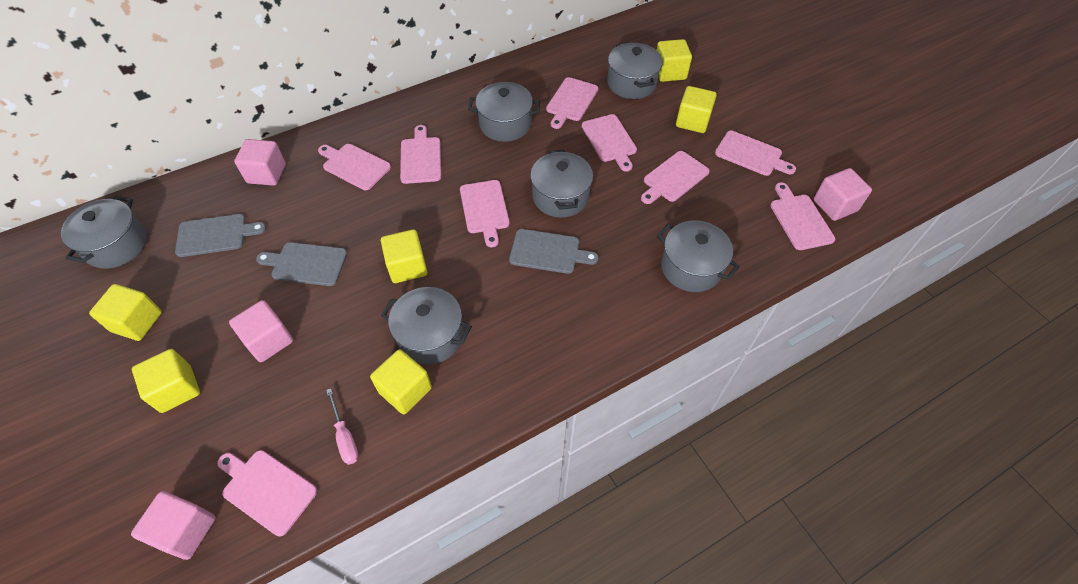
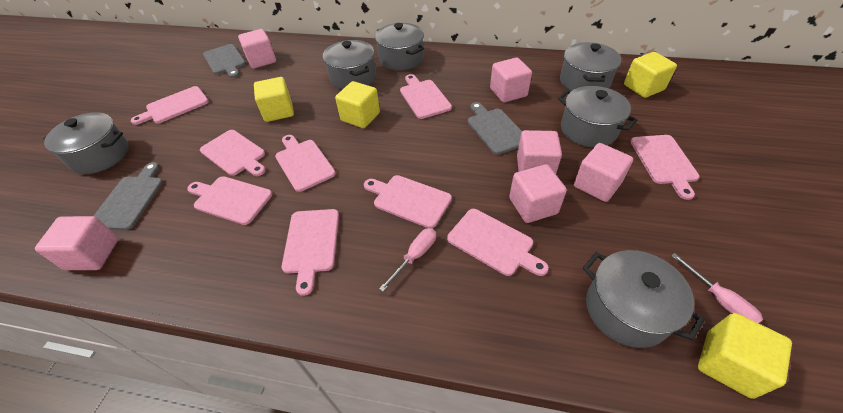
pink cube: [131,491,216,560] [229,300,293,362] [234,139,286,186] [814,168,872,221] = 4 -> [35,216,118,270] [238,29,276,69] [490,58,532,103] [509,164,567,223] [517,130,562,174] [574,143,633,202] = 6
pink screwdriver: [326,389,359,465] = 1 -> [379,228,436,292] [671,253,763,323] = 2
yellow cube: [89,284,162,341] [132,349,200,413] [370,349,432,414] [381,229,427,283] [657,39,692,82] [676,86,717,133] = 6 -> [254,77,294,122] [335,81,380,128] [624,52,677,98] [698,313,792,399] = 4

